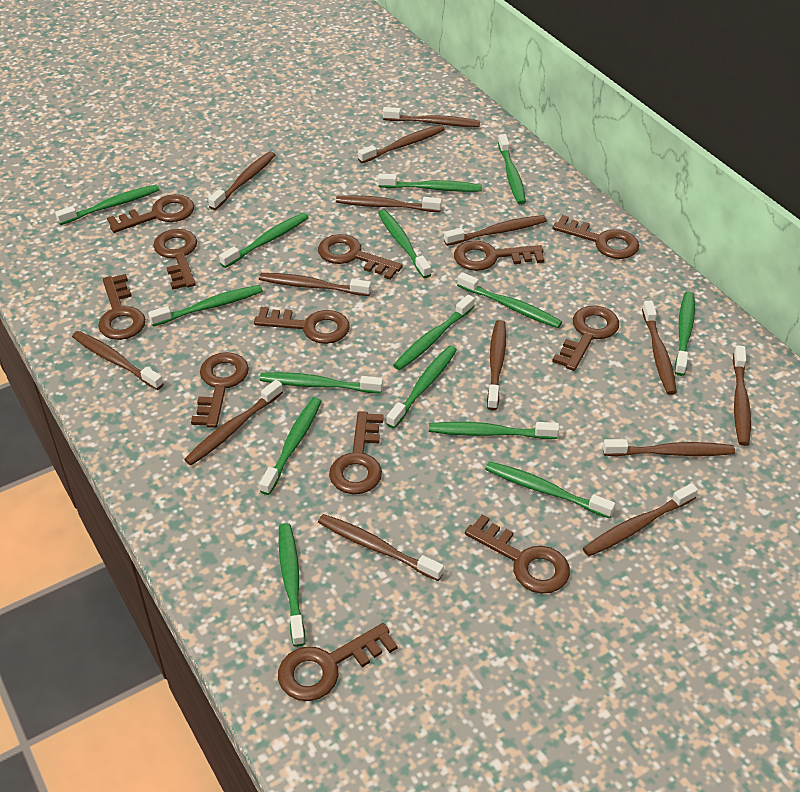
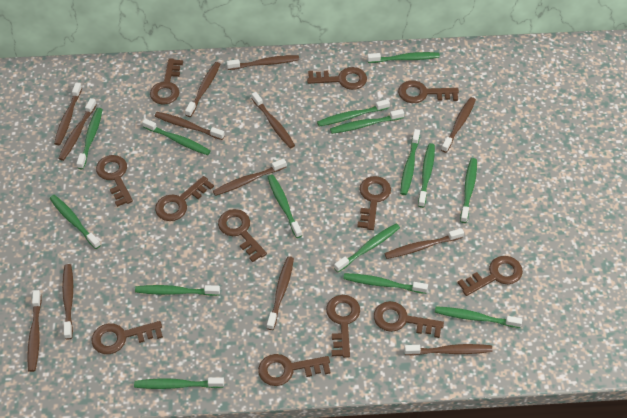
brown toothbrush: [72,331,164,390] [184,380,283,465] [208,151,275,210] [259,273,371,296] [318,514,444,581] [336,195,442,212] [358,125,445,163] [383,107,480,127] [444,215,547,246] [487,320,506,410] [583,483,698,556] [603,439,735,456] [642,301,677,395] [733,345,751,446] = 14 -> [27,290,42,372] [54,82,82,145] [58,98,97,161] [62,264,73,339] [155,112,225,140] [185,62,220,117] [213,158,286,196] [227,55,299,70] [252,92,295,148] [267,256,294,330] [384,228,464,259] [404,344,493,355] [441,97,476,153] = 13

